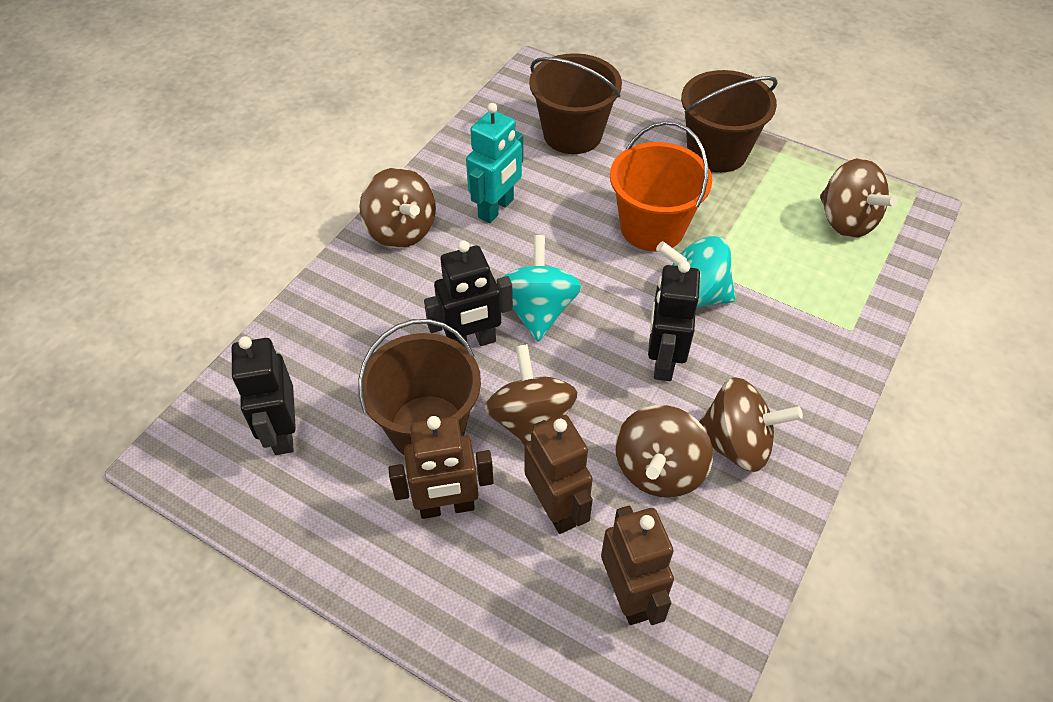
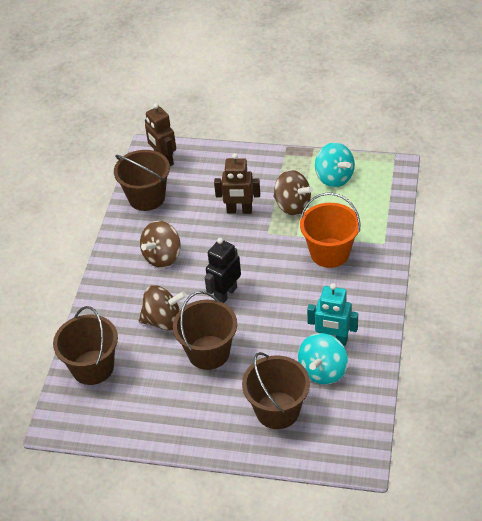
black robot: [231,336,296,455] [424,241,513,347] [648,261,700,381] = 3 -> [205,238,241,303] = 1
brown bucket: [358,319,481,455] [529,53,622,154] [681,70,778,173] = 3 -> [53,306,118,385] [114,150,170,211] [173,291,237,370] [242,352,310,429] = 4
brown robot: [388,416,493,519] [524,415,593,534] [601,506,674,625] = 3 -> [145,103,176,166] [214,153,260,214] = 2
brown spinning top: [359,167,436,248] [485,344,578,445] [615,405,713,498] [699,377,803,472] [820,158,898,238] = 5 -> [139,285,186,331] [140,221,180,268] [273,170,313,216] = 3

